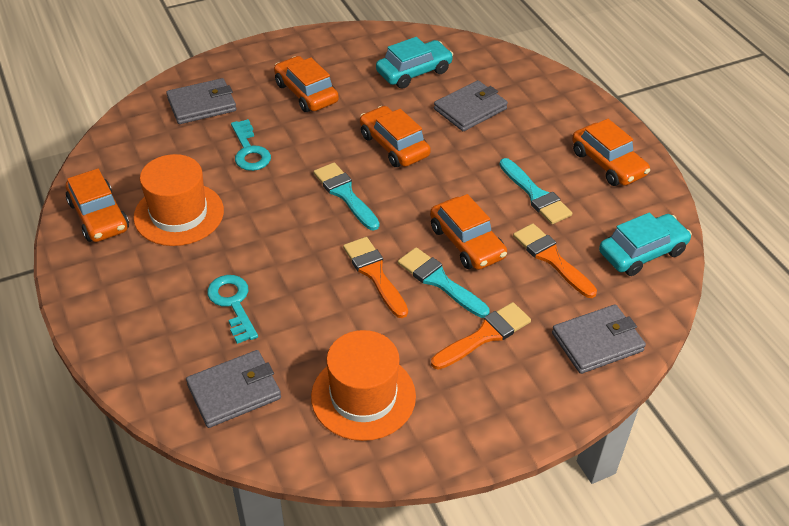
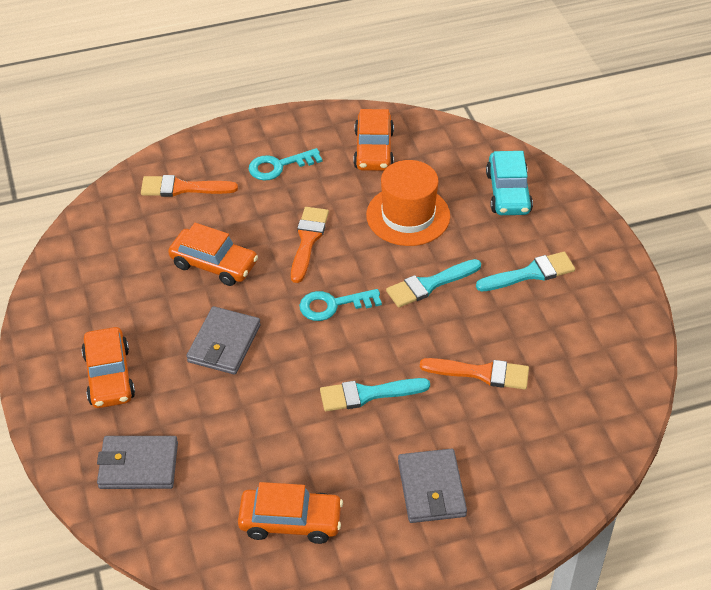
grey wallet: [166,78,236,124] [186,350,281,428] [434,80,508,131] [552,305,646,374] = 4 -> [97,436,178,489] [186,306,261,375] [398,449,467,523] = 3
orange car: [66,169,129,242] [274,56,339,112] [360,106,431,167] [430,194,507,270] [572,119,650,186] = 5 -> [81,327,135,408] [168,223,258,286] [238,482,343,544] [353,109,394,171] = 4
orange hat: [133,154,224,246] [311,330,416,441] = 2 -> [366,160,450,246] = 1
turquoise car: [376,37,453,89] [599,212,692,276] = 2 -> [486,151,533,215] = 1

